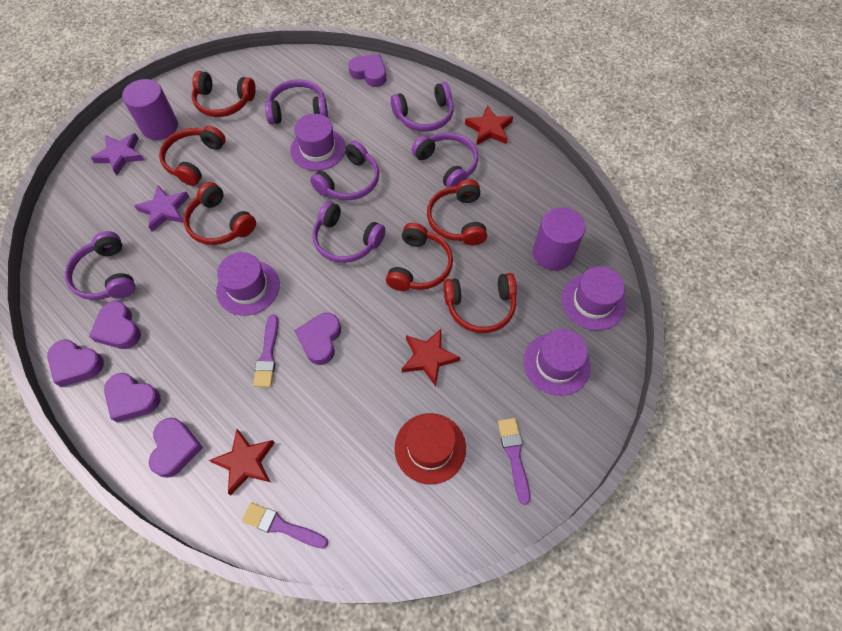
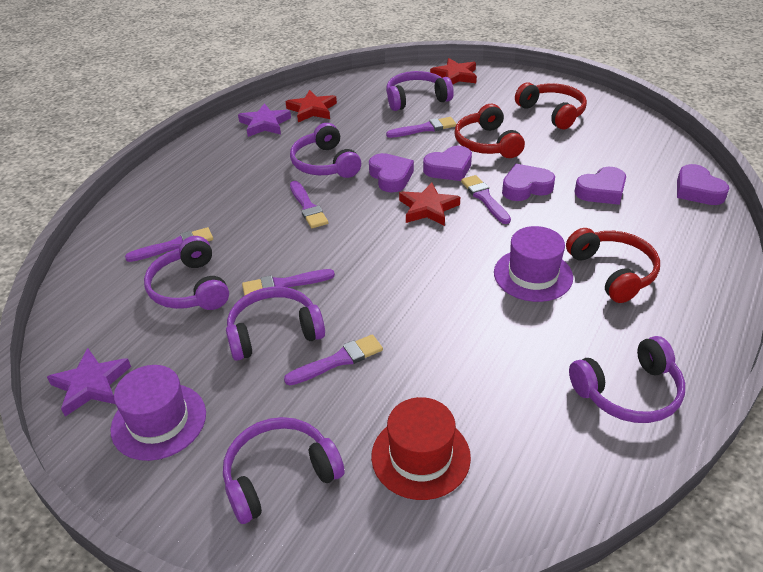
purple brush: [242,502,328,549] [253,315,278,387] [498,418,530,505] = 3 -> [125,227,213,262] [242,269,335,296] [284,334,383,385] [290,181,328,228] [386,117,457,138] [461,175,511,224] = 6
purple cylinder: [122,79,178,140] [533,207,585,271] = 2 -> none = 0
purple hat: [216,252,280,316] [290,114,346,171] [523,329,591,396] [561,266,626,330] = 4 -> [110,365,206,461] [494,226,573,302] = 2
purple heart: [47,339,104,387] [89,301,141,349] [104,373,161,422] [149,418,203,478] [294,313,341,365] [348,54,386,87] = 6 -> [369,153,414,193] [423,146,472,181] [502,164,555,201] [575,167,626,205] [677,164,729,205] = 5
red headphones: [159,126,226,186] [184,182,256,245] [192,71,256,117] [386,223,453,291] [427,179,487,245] [443,273,517,333] = 6 -> [455,104,525,158] [515,82,587,129] [566,228,660,303] = 3

